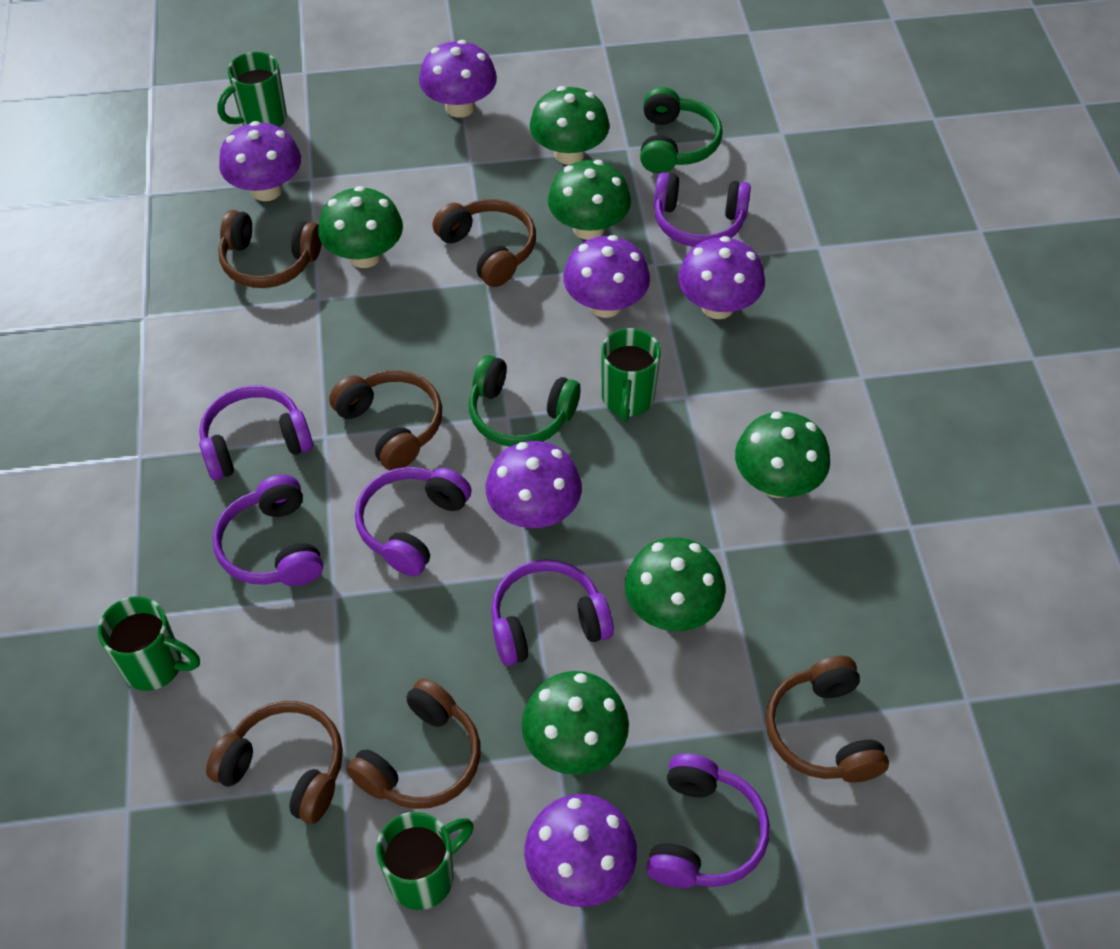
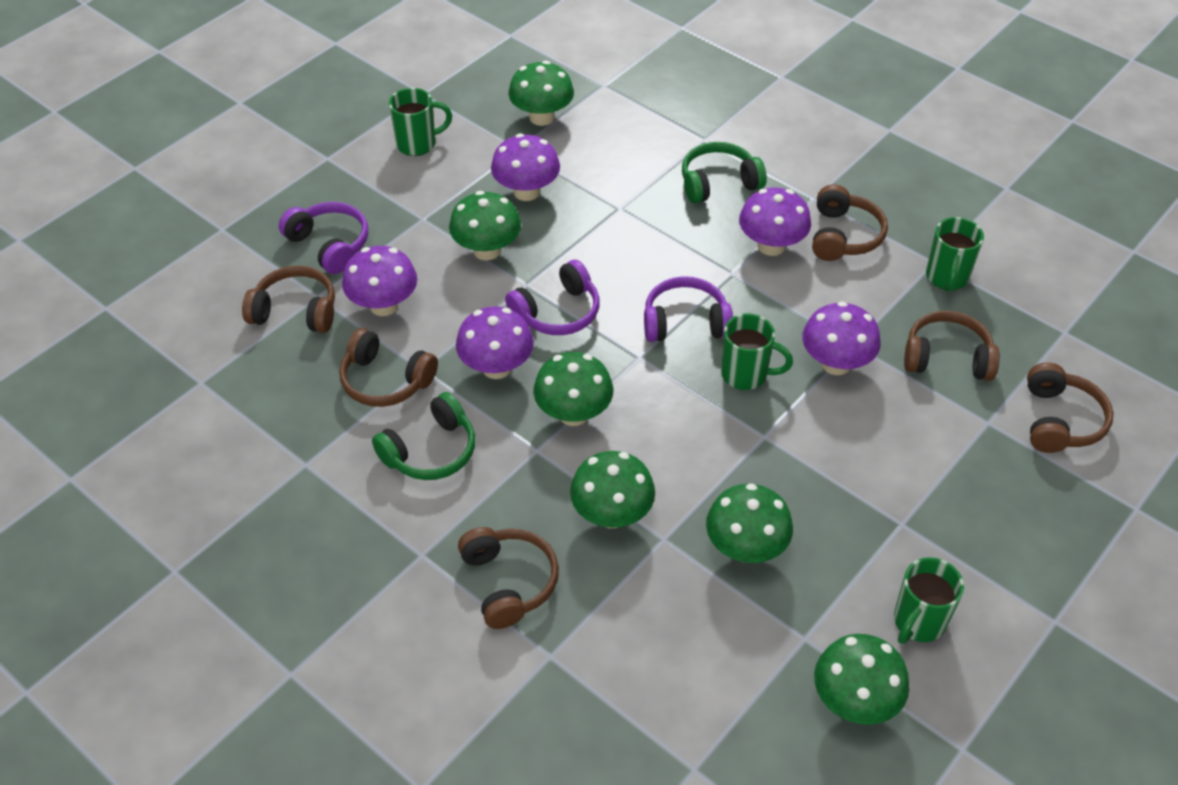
purple headphones: [199,386,313,480] [213,475,323,586] [355,467,472,576] [491,559,614,666] [646,753,770,888] [654,172,751,247] = 6 -> [279,202,368,274] [505,260,600,335] [644,276,733,342] = 3
purple mushroom: [219,121,301,201] [419,40,497,118] [486,441,582,528] [524,794,637,907] [563,235,650,318] [678,236,765,319] = 6 -> [342,246,417,316] [456,306,534,379] [491,134,560,201] [739,188,811,256] [802,302,880,375] = 5

